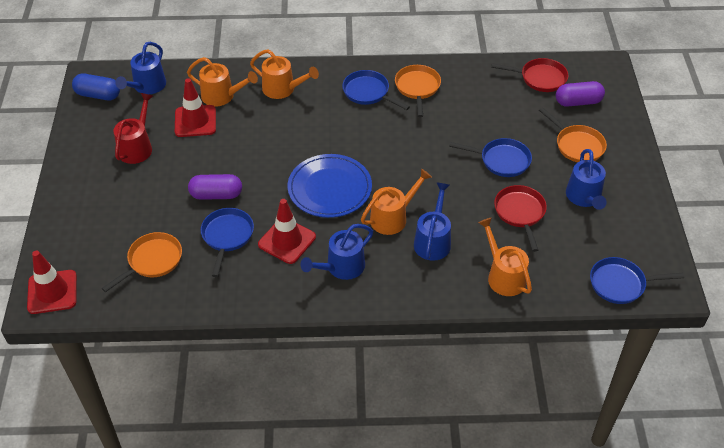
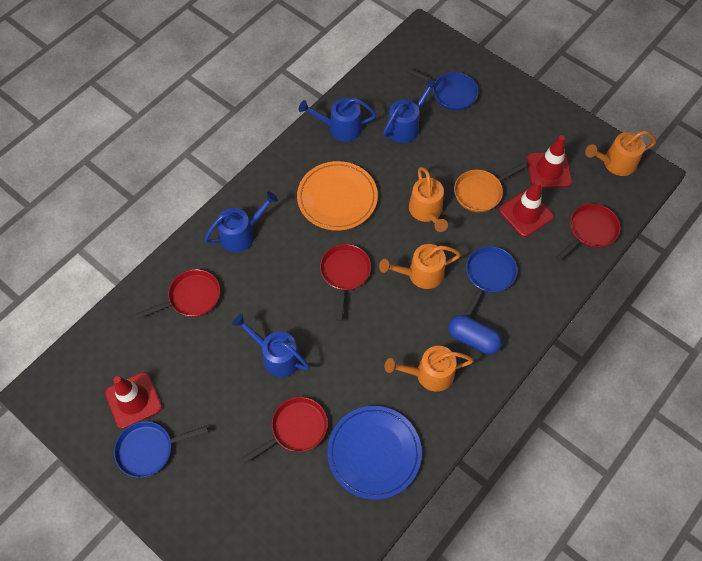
blue pan: [201,208,254,277] [342,70,410,110] [449,138,532,177] [590,257,684,304] = 4 -> [114,421,208,478] [406,68,478,111] [464,246,517,317] = 3
orange pan: [102,232,182,292] [395,65,441,117] [539,107,607,162] = 3 -> [454,162,527,212] = 1
orange plate: none = 0 -> [297,161,378,231] = 1
purple capsule: [188,174,242,200] [556,81,605,107] = 2 -> none = 0
red pan: [491,58,568,92] [494,185,547,252] = 2 -> [135,269,220,319] [241,397,328,463] [320,244,371,321] [556,204,620,261] = 4
red watering can: [114,93,153,164] = 1 -> none = 0

